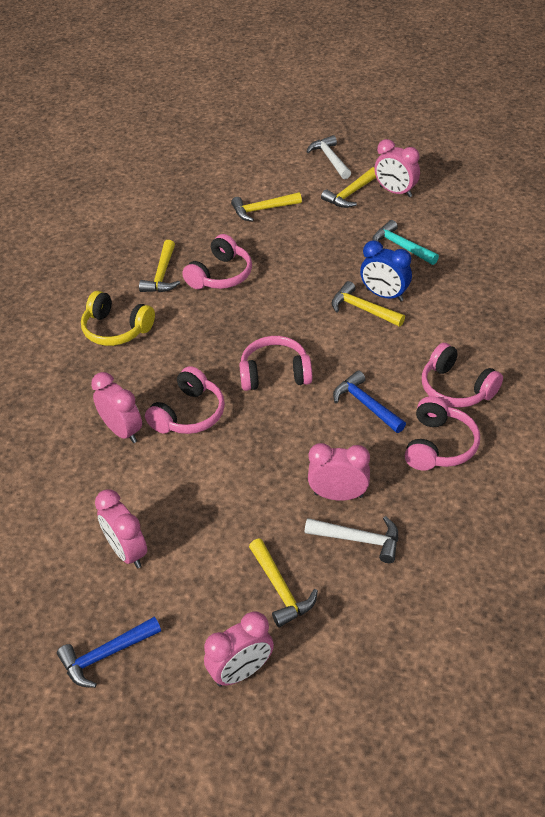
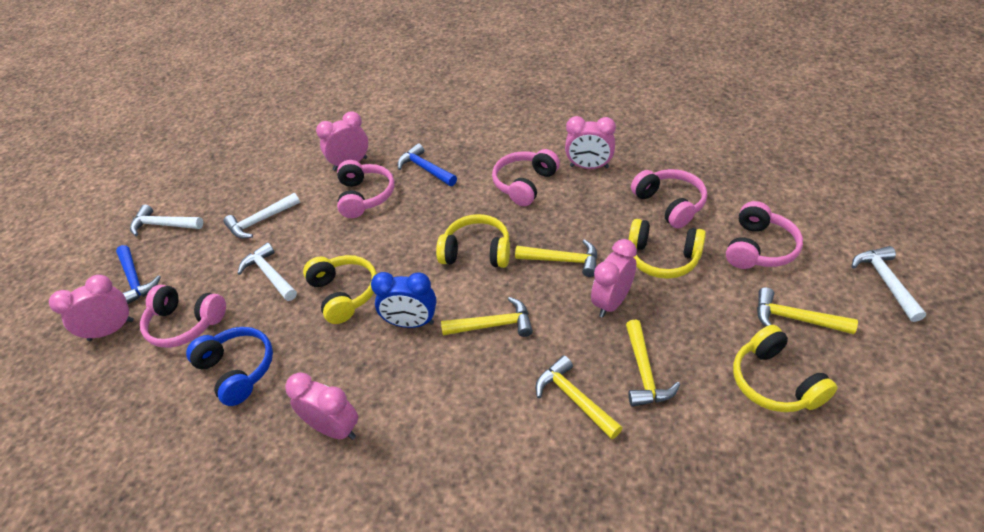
blue headphones: none = 0 -> [186,327,273,406] = 1
turquoise hammer: [372,220,439,265] = 1 -> none = 0
white hammer: [305,516,398,563] [306,135,351,179] = 2 -> [130,205,203,236] [223,193,300,239] [237,243,297,301] [851,246,926,322] = 4
yellow headphones: [81,291,155,346] = 1 -> [303,255,377,324] [436,214,510,268] [629,219,706,279] [733,325,838,412] = 4

